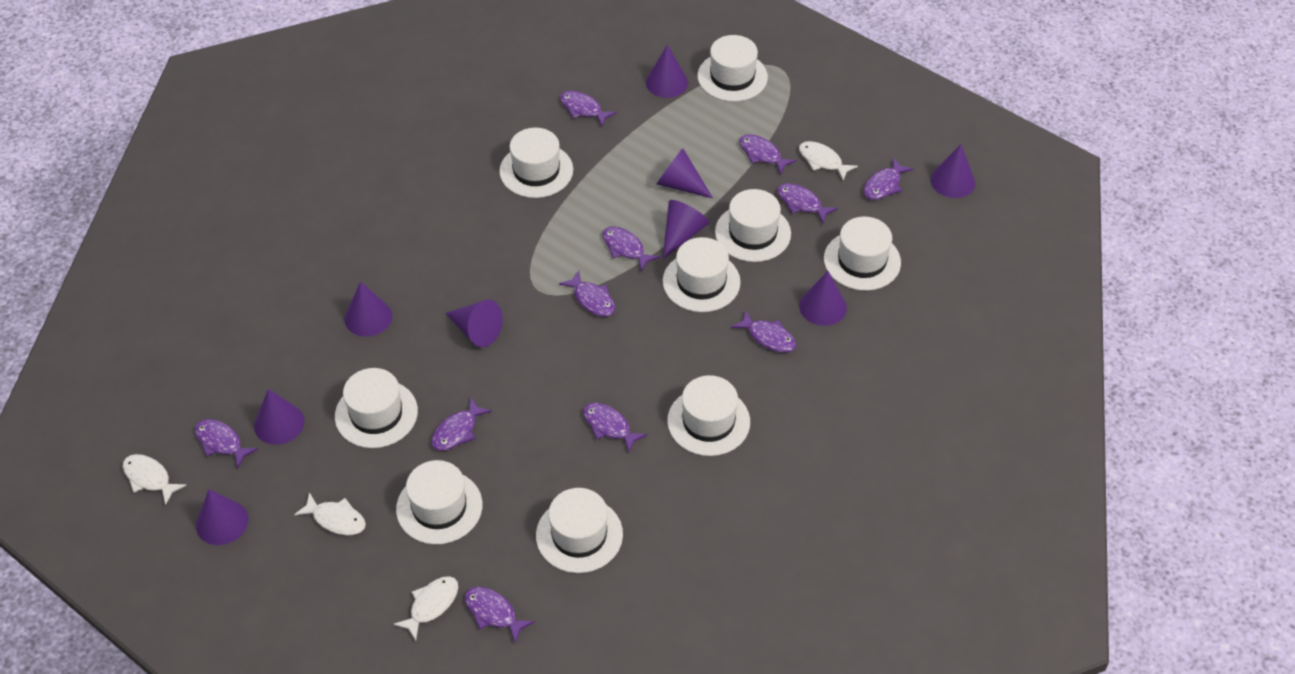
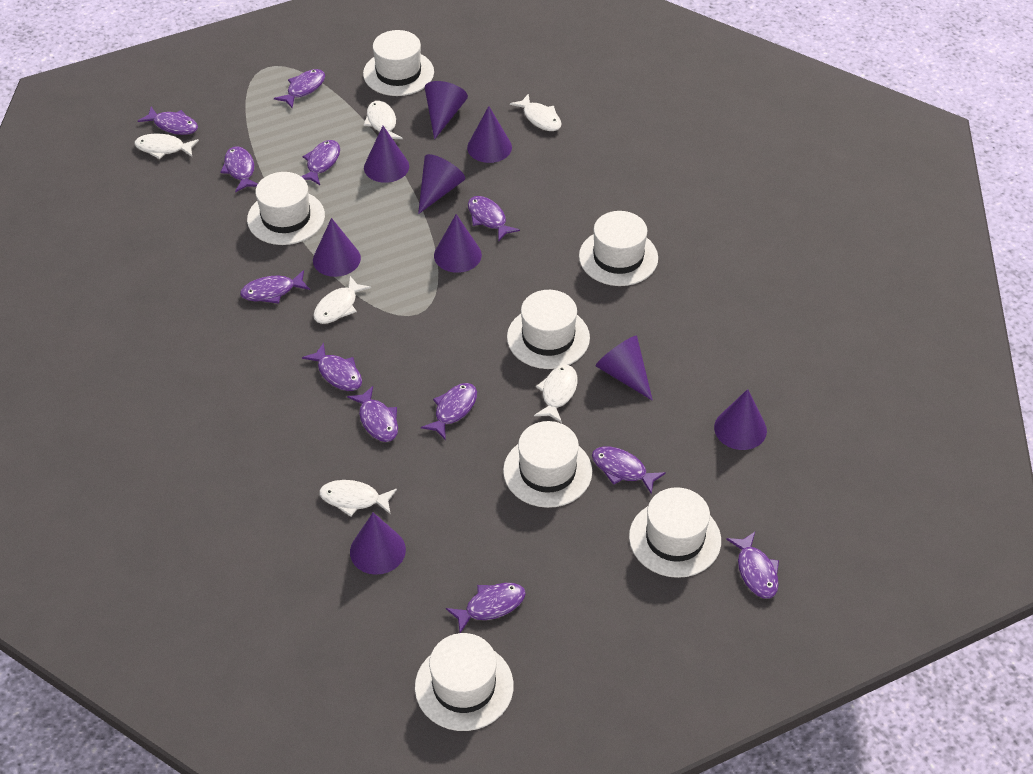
purple fish: [195,419,258,468] [431,398,492,451] [465,587,535,643] [559,271,615,317] [560,91,617,126] [583,403,647,452] [603,226,660,272] [731,311,796,353] [739,134,796,175] [777,183,838,223] [863,157,913,200] = 11 -> [138,107,198,135] [220,147,258,192] [240,270,310,304] [274,69,325,108] [301,140,340,185] [302,343,362,391] [347,386,398,442] [421,383,477,440] [446,583,526,633] [468,196,520,242] [592,446,666,494] [726,532,779,599] = 12
white fish: [123,454,187,505] [294,492,366,535] [393,576,458,641] [799,141,858,181] = 4 -> [135,133,199,159] [313,276,371,324] [319,480,397,517] [363,101,403,139] [510,94,562,131] [534,365,578,423] = 6
white hat: [335,368,418,448] [396,460,482,545] [499,128,573,198] [536,488,623,573] [663,237,741,312] [667,375,750,456] [698,35,768,102] [715,189,791,262] [824,217,901,291] = 9 -> [247,172,325,245] [363,30,434,96] [415,633,514,731] [503,421,592,508] [507,290,590,369] [579,211,658,286] [629,487,721,578] = 7

